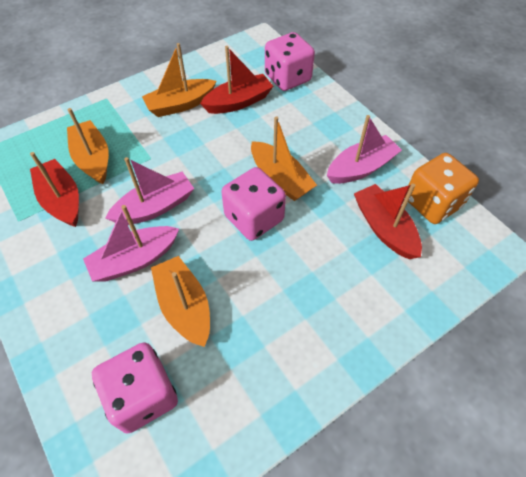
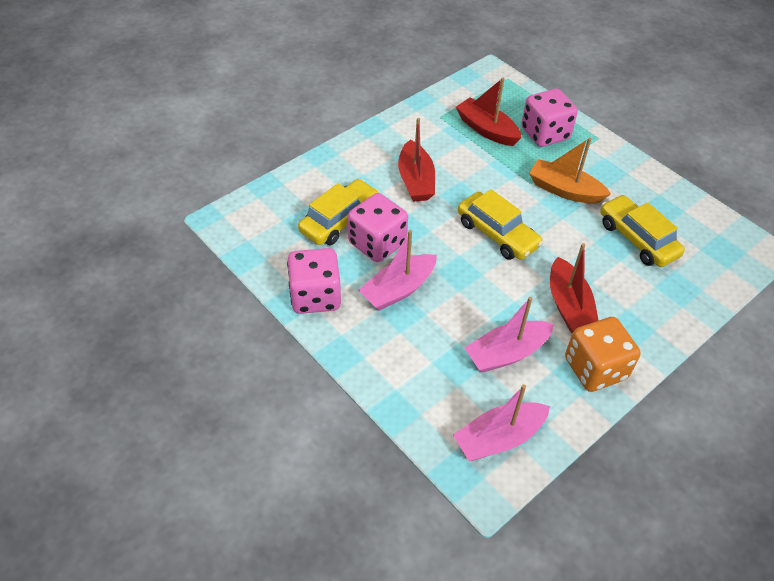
orange boat: [67,108,109,184] [142,43,216,117] [151,256,210,347] [251,116,317,201] = 4 -> [529,137,611,204] = 1
yellow car: none = 0 -> [298,179,380,245] [458,189,543,260] [600,195,685,267] = 3

